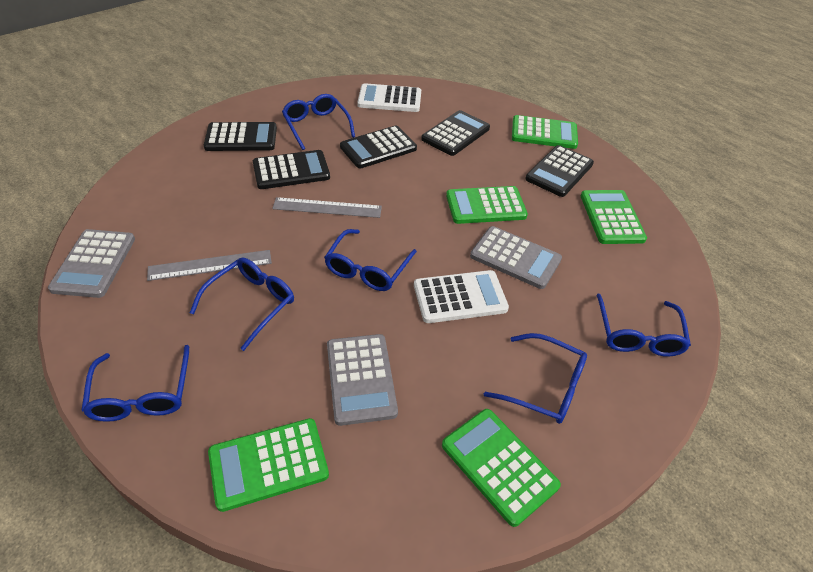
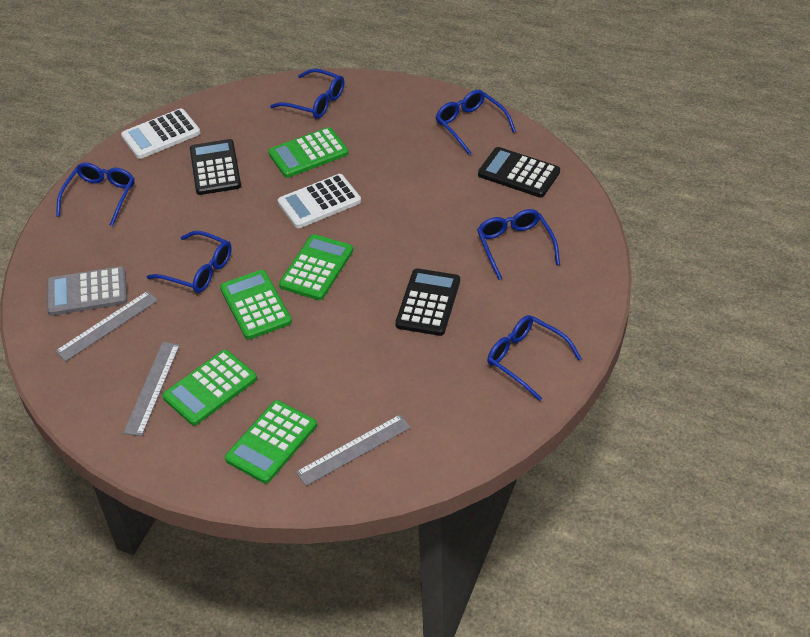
black calculator: [204,122,277,151] [253,150,330,189] [340,125,417,168] [421,110,490,156] [525,145,594,197] = 5 -> [190,139,241,195] [395,268,460,336] [478,147,560,198] = 3
grey calculator: [48,229,135,298] [327,334,398,426] [470,226,562,289] = 3 -> [47,266,127,316] = 1
grey ruler: [147,250,272,281] [272,197,382,218] = 2 -> [55,291,158,362] [123,342,180,436] [296,415,411,486] = 3

